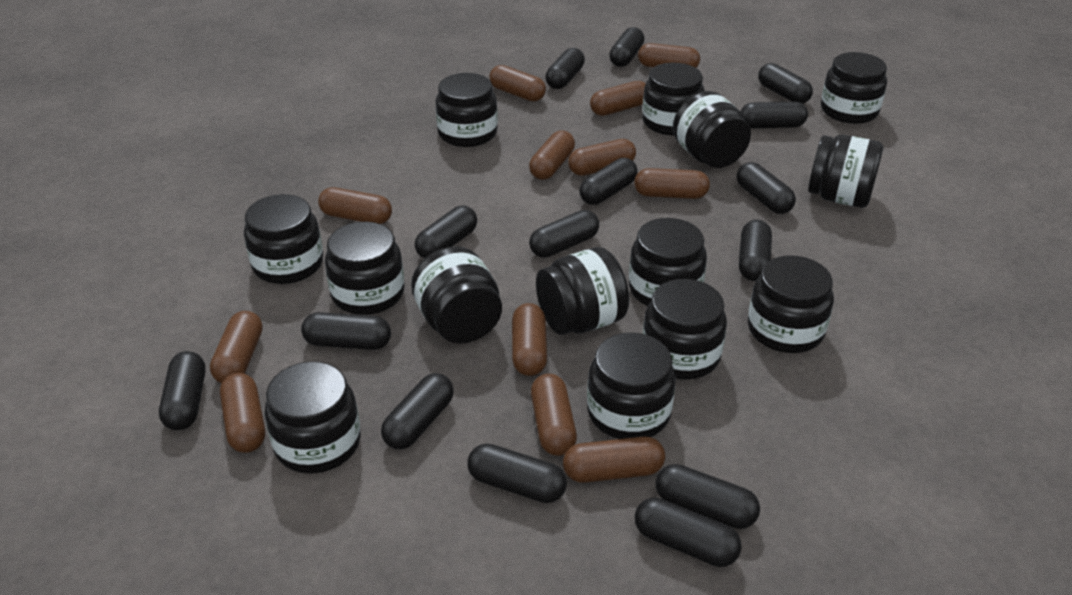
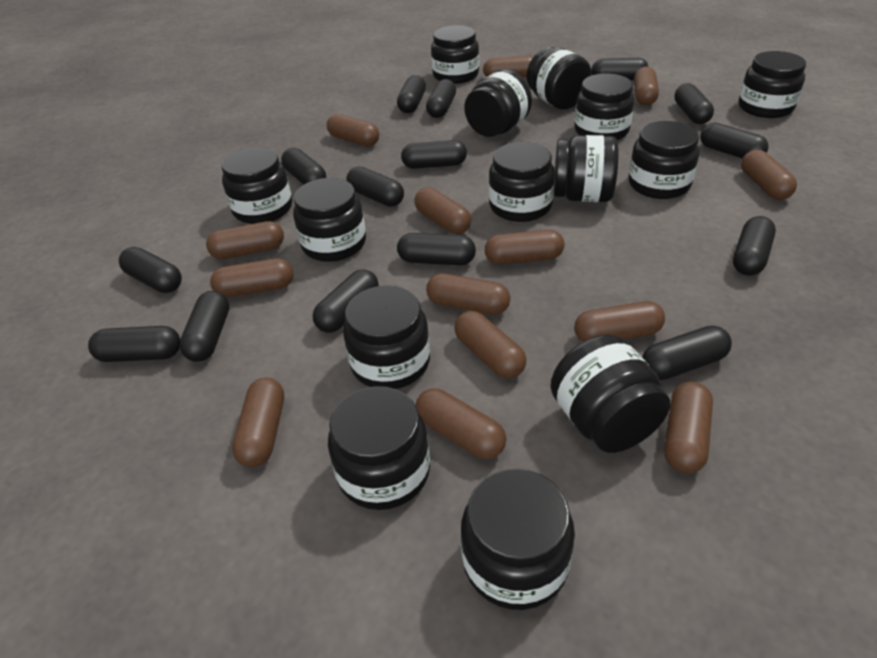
brown capsule: [210,311,263,383] [220,373,265,453] [318,187,392,224] [489,65,546,102] [512,303,547,376] [529,130,575,180] [531,374,577,456] [563,437,665,483] [568,139,636,176] [590,81,646,116] [634,168,710,199] [638,43,700,68] = 12 -> [206,221,284,259] [210,258,294,297] [232,378,284,467] [327,114,379,147] [414,187,471,234] [415,389,506,459] [426,273,510,315] [454,311,526,379] [483,55,533,78] [485,229,565,265] [574,301,665,342] [634,67,659,105] [664,381,713,474] [741,150,797,200] = 14

